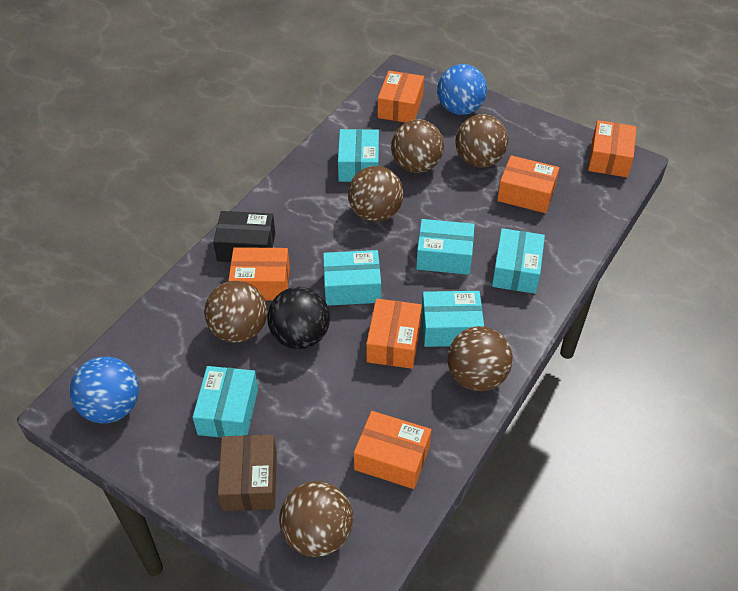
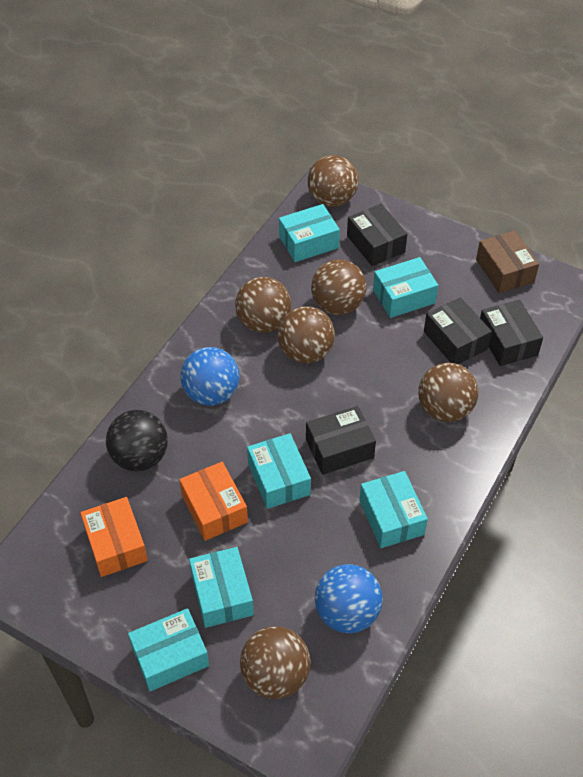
black box: [213,211,275,262] = 1 -> [306,406,376,475] [347,204,407,266] [424,297,492,364] [480,300,543,366] = 4
orange box: [228,247,290,301] [354,411,431,489] [366,299,422,369] [378,71,424,123] [497,155,559,213] [588,120,637,177] = 6 -> [80,497,148,577] [179,462,248,541] = 2

